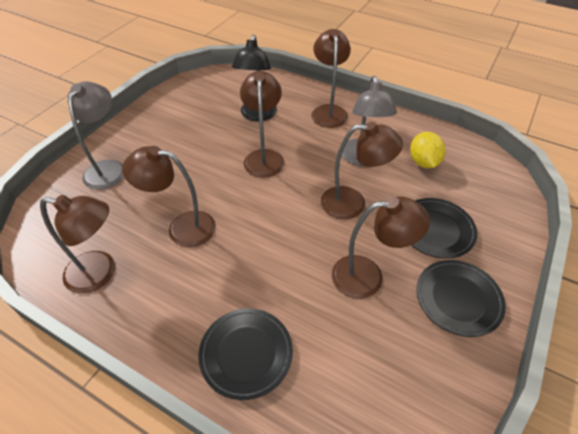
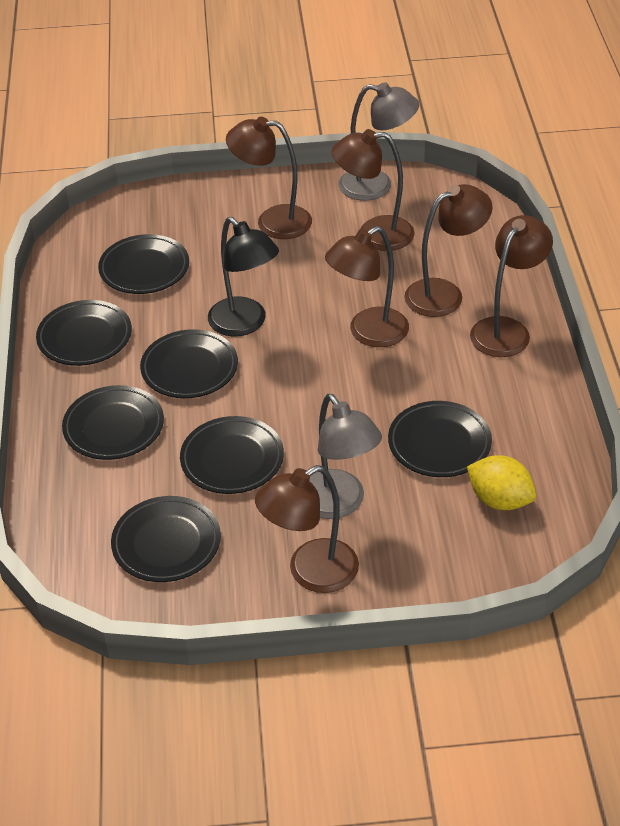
black plate: [198,308,293,400] [411,198,477,259] [416,260,506,337] = 3 -> [36,300,132,366] [62,385,164,460] [98,234,189,294] [111,496,221,582] [140,329,238,398] [180,416,284,494] [388,401,492,477] = 7

